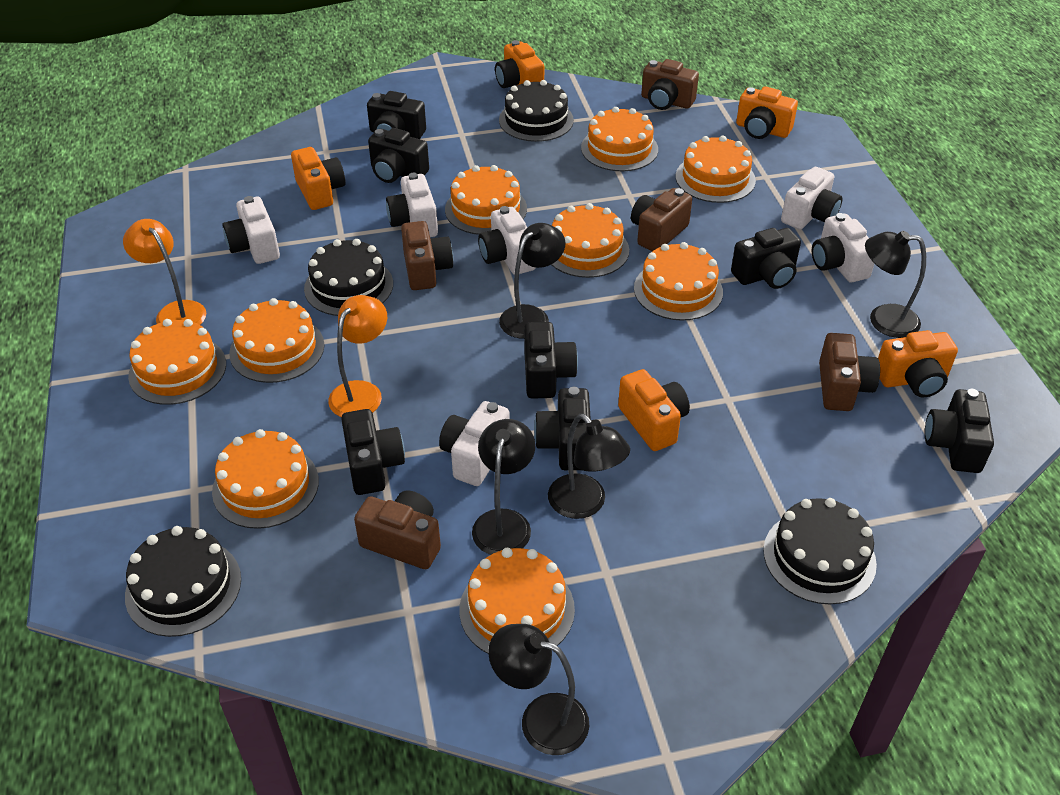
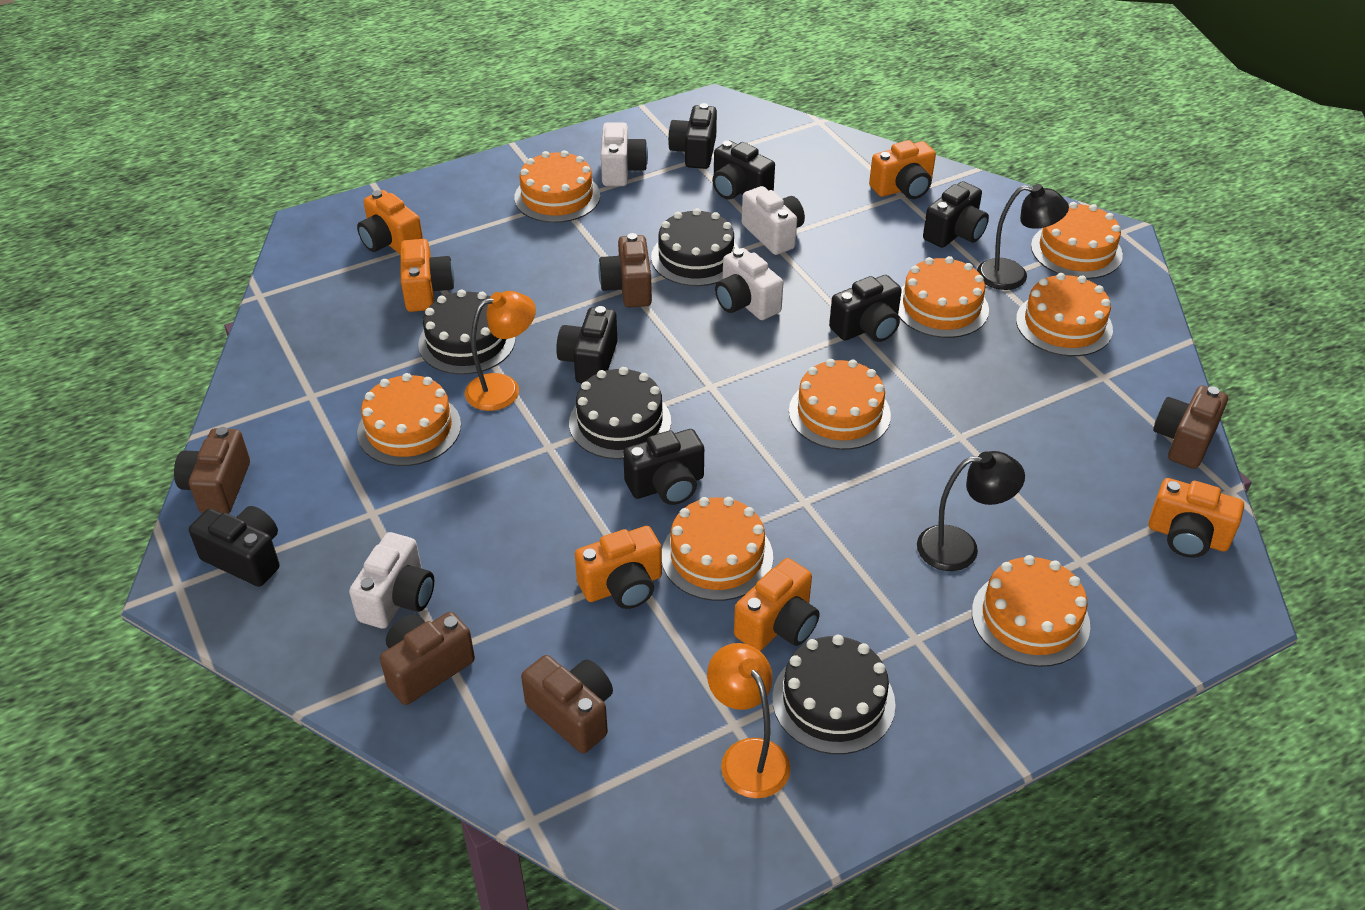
black lamp: [472,419,535,555] [488,624,589,755] [499,223,566,339] [548,414,630,519] [865,231,926,338] = 5 -> [917,451,1025,571] [977,184,1069,290] = 2
orange cake: [128,319,226,405] [212,429,319,529] [229,298,324,383] [445,165,527,235] [459,548,575,654] [551,203,629,278] [581,107,658,171] [634,242,723,321] [676,136,756,203] = 9 -> [357,373,461,466] [514,150,600,223] [662,497,773,601] [789,359,891,450] [898,256,989,338] [972,555,1090,667] [1016,273,1113,356] [1031,202,1123,279] = 8
orange camera: [291,147,346,210] [495,40,544,88] [618,369,690,451] [736,86,798,139] [878,330,958,397] = 5 -> [357,190,423,254] [400,239,454,312] [575,526,662,609] [734,558,820,651] [869,140,936,199] [1148,478,1244,558] = 6
white camera: [222,196,280,264] [386,173,438,237] [439,401,510,486] [478,206,536,275] [781,167,842,230] [812,213,875,282] = 6 -> [349,532,434,629] [601,122,648,186] [715,248,783,320] [742,186,805,255] = 4

